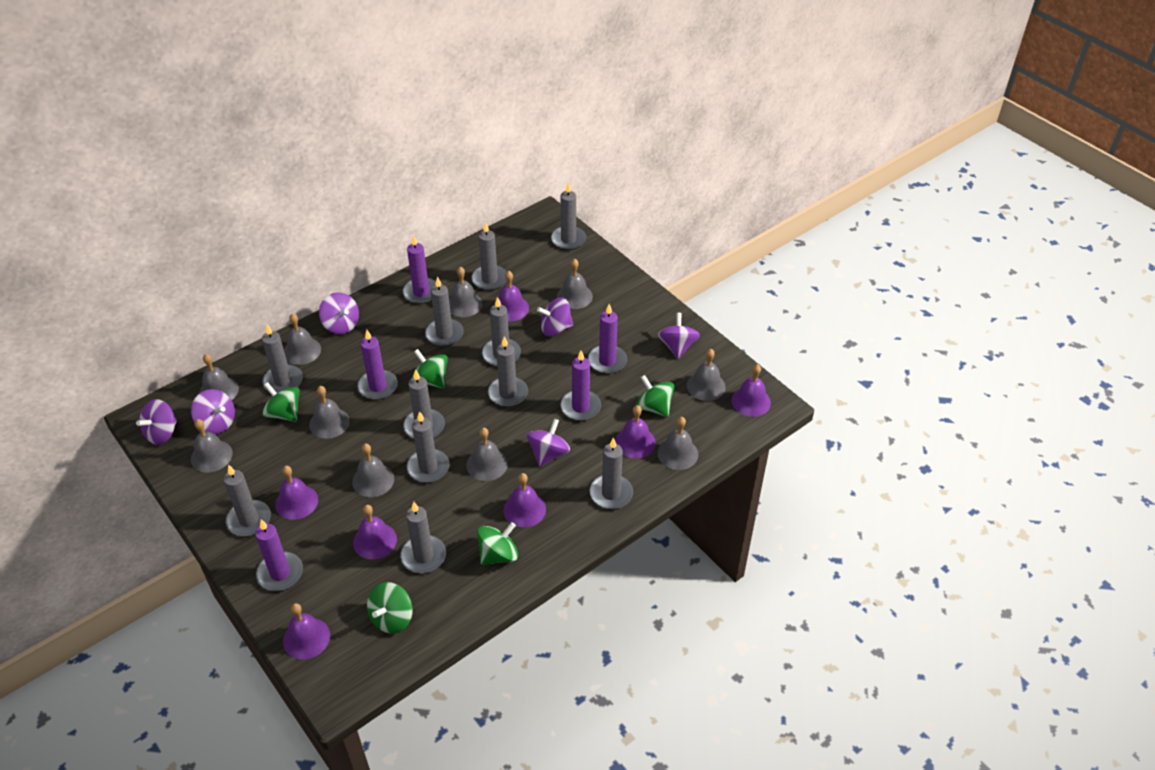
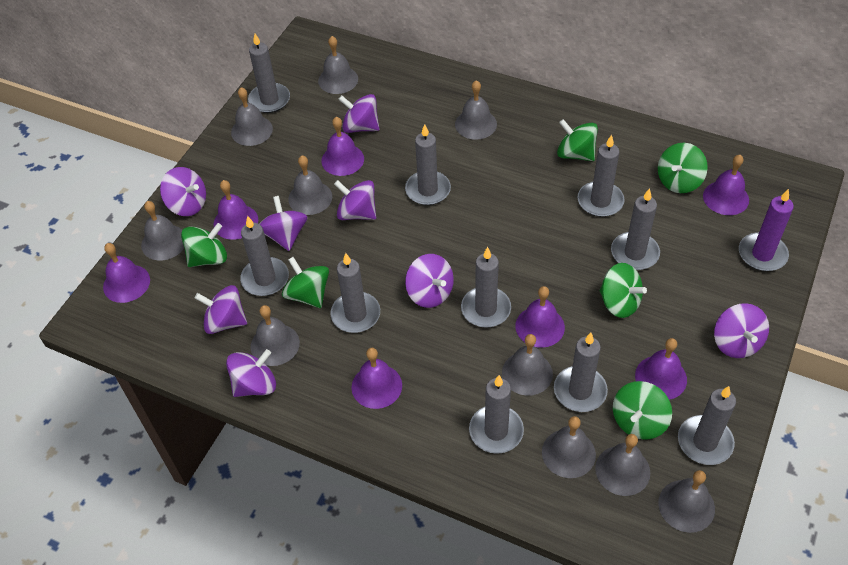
green spinning top: [262,382,300,422] [367,582,413,634] [412,349,448,389] [477,522,518,565] [636,375,674,417] = 5 -> [181,223,227,267] [282,257,329,308] [557,119,598,161] [600,263,647,318] [613,381,672,440] [658,143,708,193] = 6
grey candle: [223,464,271,536] [262,325,303,393] [400,502,446,573] [403,369,445,439] [407,411,450,483] [425,276,464,346] [471,222,507,291] [482,297,521,366] [488,336,528,407] [551,183,586,250] [590,438,633,509] = 11 -> [240,216,289,296] [248,34,290,113] [330,253,380,333] [405,124,451,205] [461,247,511,327] [469,375,524,454] [554,333,608,412] [577,135,625,217] [611,188,660,270] [678,386,736,465] = 10
purple candle: [255,519,303,591] [357,330,398,400] [402,235,436,304] [560,351,601,421] [588,304,627,374] = 5 -> [739,189,794,271] = 1
purple spinning top: [136,399,177,445] [191,389,235,434] [319,292,359,334] [527,419,570,467] [537,297,573,337] [657,313,700,359] = 6 -> [160,167,206,216] [194,285,247,334] [226,349,276,397] [259,196,307,251] [334,180,376,220] [338,94,379,133] [405,254,454,308] [714,303,769,358] = 8

